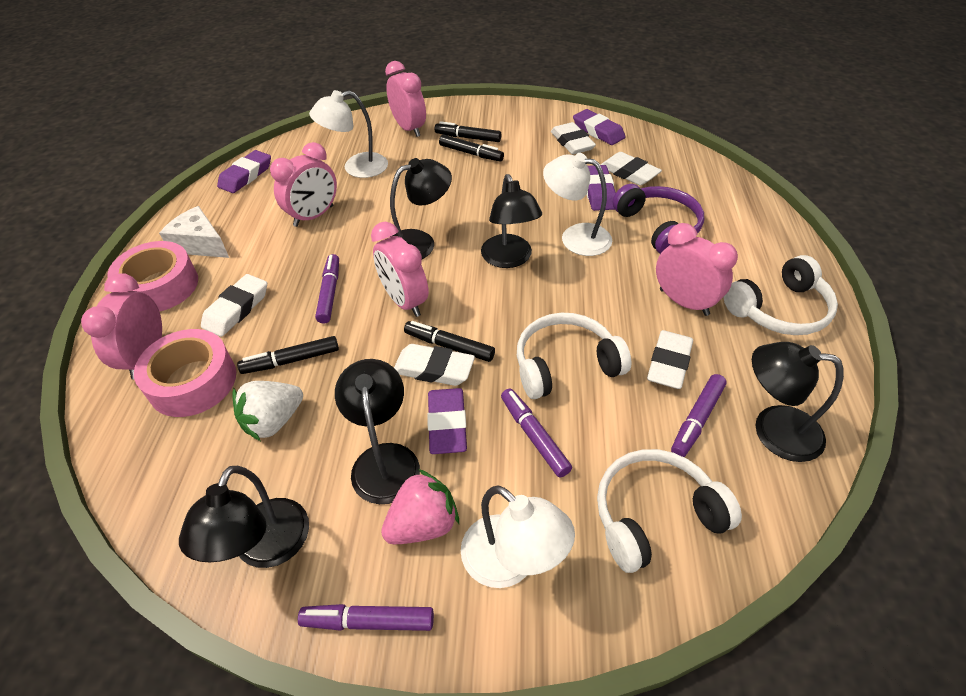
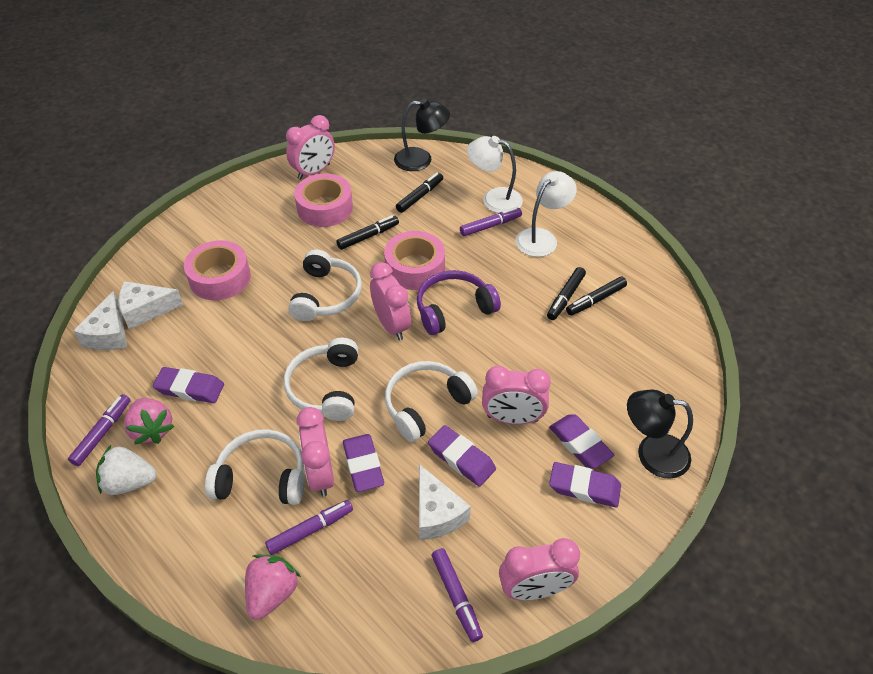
black lamp: [179,466,309,568] [335,359,420,504] [390,158,452,259] [481,174,542,268] [752,342,844,462] = 5 -> [394,99,450,171] [627,389,693,479] = 2
pink strawberry: [381,469,459,544] = 1 -> [124,398,175,445] [245,555,301,620] = 2
pink tape: [107,241,198,312] [134,329,236,417] = 2 -> [184,240,251,300] [294,174,353,227] [384,231,445,290] = 3
purple eraser: [217,150,271,193] [427,388,467,454] [573,109,626,145] [586,165,616,211] = 4 -> [153,367,224,403] [343,434,384,492] [428,425,496,487] [549,414,614,469] [549,462,621,507] = 5
white cheese: [159,206,229,258] = 1 -> [73,291,127,350] [118,281,183,330] [419,464,471,540] = 3
white eraser: [201,274,267,337] [394,344,475,386] [551,122,596,154] [601,152,662,185] [647,330,693,389] = 5 -> none = 0
white headphones: [517,313,631,399] [597,449,742,573] [723,255,838,335] = 3 -> [205,429,304,505] [284,338,358,421] [288,249,362,321] [385,361,478,442] = 4
white lamp: [309,90,388,178] [461,485,575,588] [543,153,612,256] = 3 -> [467,136,523,213] [516,171,577,257] = 2

